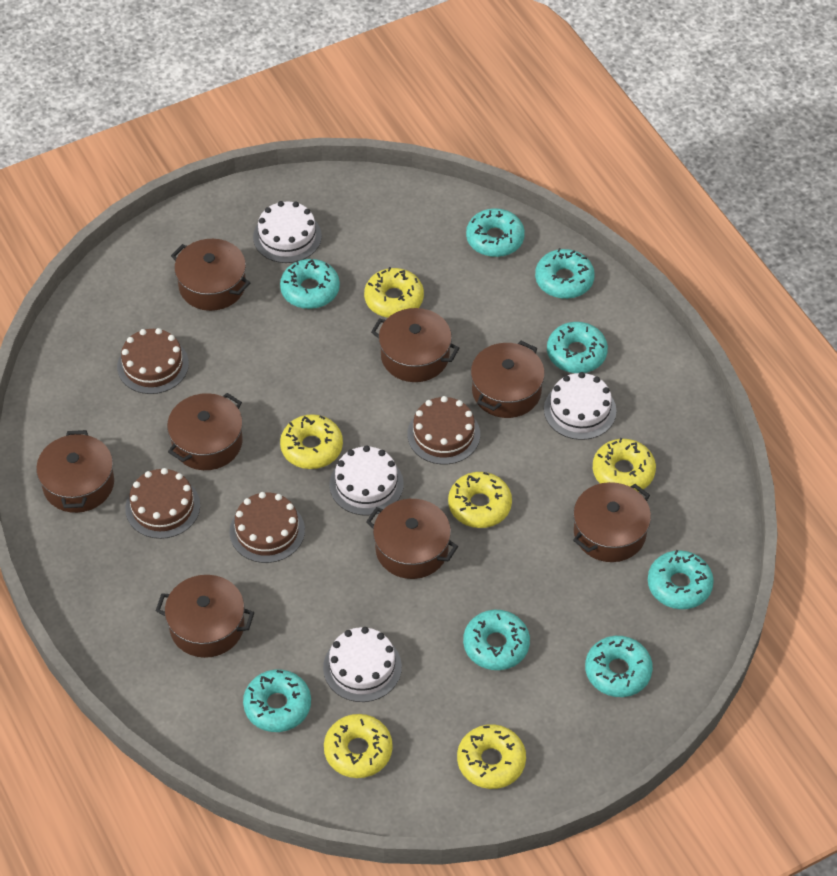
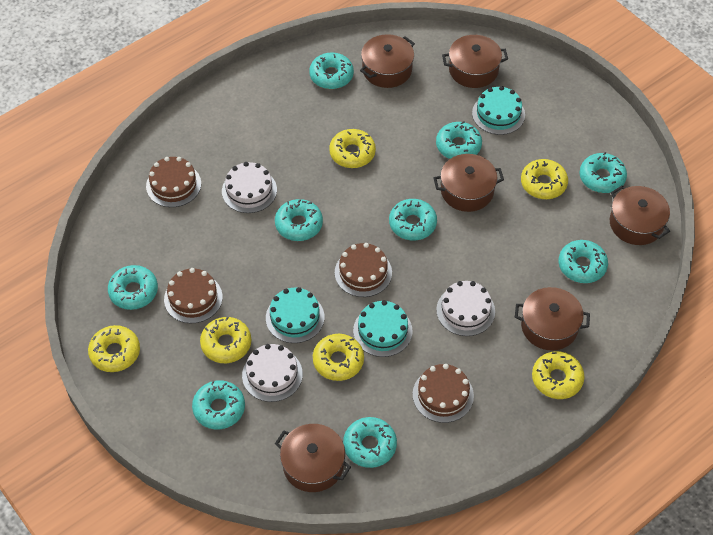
brown pot: [36,430,114,513] [156,575,254,658] [167,393,243,470] [171,239,250,311] [366,499,458,579] [371,308,459,382] [471,341,545,418] [573,482,651,562] = 8 -> [275,424,351,492] [360,34,415,88] [433,154,504,212] [442,35,508,88] [515,287,590,350] [610,185,670,245] = 6
turquoise cake: none = 0 -> [266,287,324,343] [353,300,413,357] [472,86,525,135] = 3
turquoise donut: [243,670,311,732] [280,259,340,309] [463,610,530,670] [466,208,525,257] [535,248,595,299] [547,322,608,373] [585,636,653,697] [648,550,714,609] = 8 -> [108,265,158,310] [192,380,245,429] [275,199,323,241] [309,53,354,89] [343,417,397,468] [389,199,437,240] [436,121,482,159] [559,240,608,283] [579,152,627,193] = 9
white cake: [253,201,322,263] [323,627,402,702] [329,445,404,515] [544,372,616,440] = 4 -> [222,162,277,213] [242,344,303,402] [436,281,495,336] = 3

